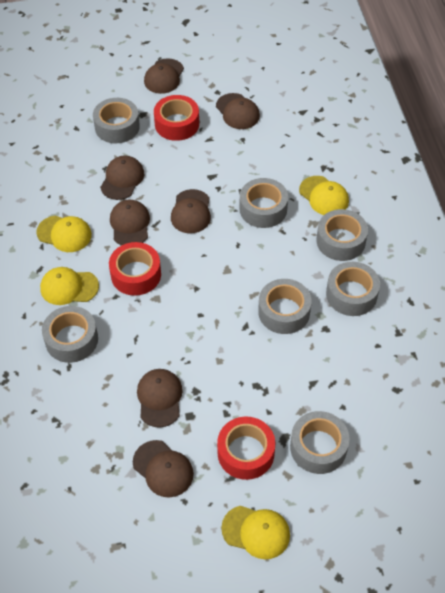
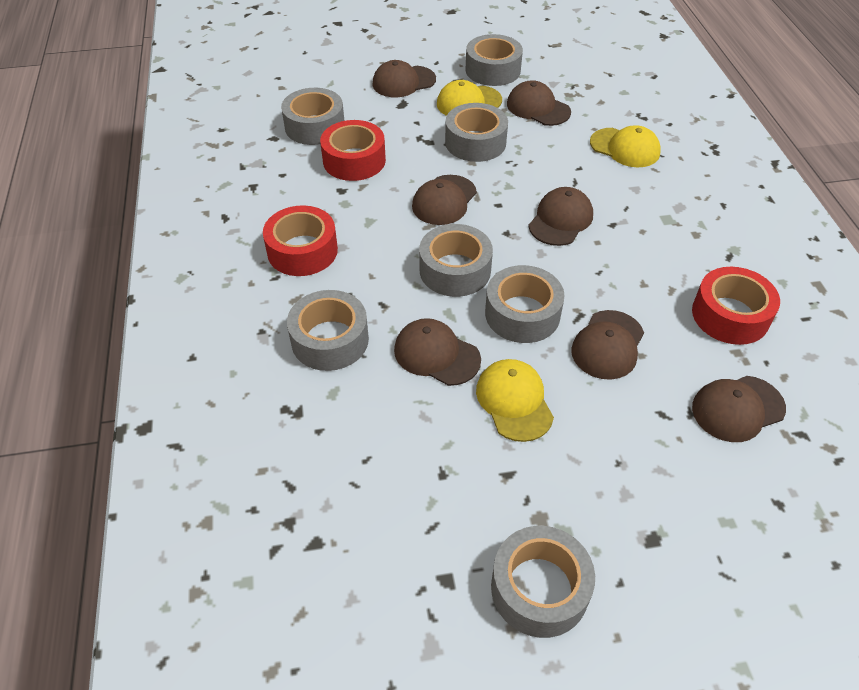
yellow cap: [36,216,92,252] [40,267,99,305] [221,506,290,559] [299,176,349,215] = 4 -> [437,80,502,116] [476,359,554,442] [590,125,661,168] = 3

